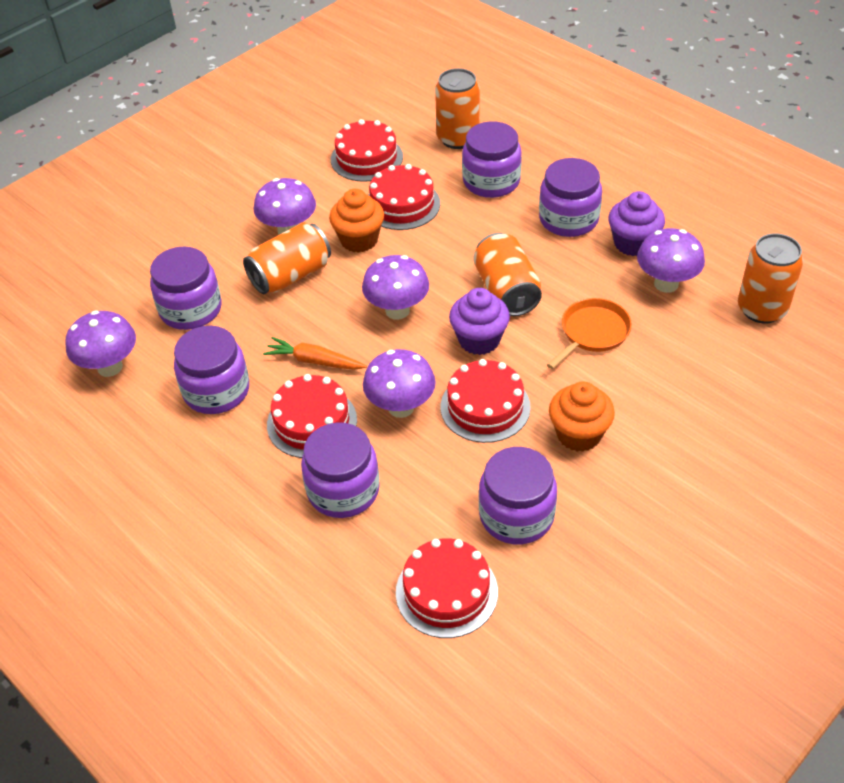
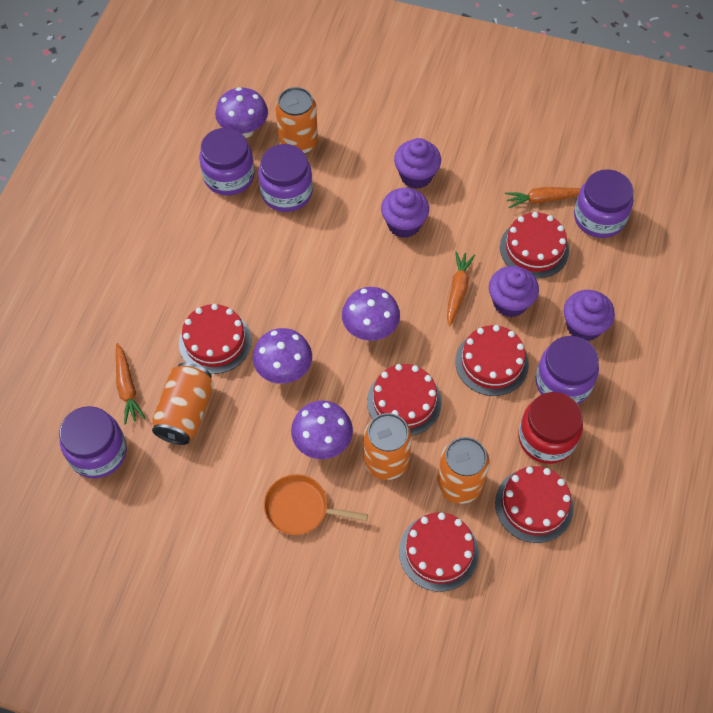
orange carrot: [263,337,367,370] = 1 -> [116,343,146,424] [447,251,475,326] [505,187,581,208] = 3
orange cupcake: [329,189,384,253] [549,381,615,452] = 2 -> none = 0
purple cupcake: [449,288,510,355] [608,191,665,256] = 2 -> [381,187,429,238] [394,138,441,189] [489,266,539,317] [564,290,615,341] = 4
purple jar: [150,247,221,330] [174,326,249,414] [301,422,380,518] [462,121,522,198] [479,447,557,544] [539,158,602,237] = 6 -> [59,406,127,478] [199,128,255,195] [258,144,313,212] [536,336,599,404] [574,169,634,238] = 5
purple mushroom: [66,311,136,377] [254,178,316,235] [362,255,429,320] [363,349,436,418] [637,228,705,293] = 5 -> [215,87,268,138] [253,328,312,384] [291,400,353,459] [342,287,400,341] = 4
red cake: [267,374,357,458] [331,119,403,182] [369,164,440,230] [396,538,498,638] [441,359,531,443] = 5 -> [179,304,251,374] [367,364,442,435] [399,513,479,592] [455,325,529,396] [495,466,574,543] [500,212,569,278] = 6
red jar: none = 0 -> [518,392,583,464] = 1

